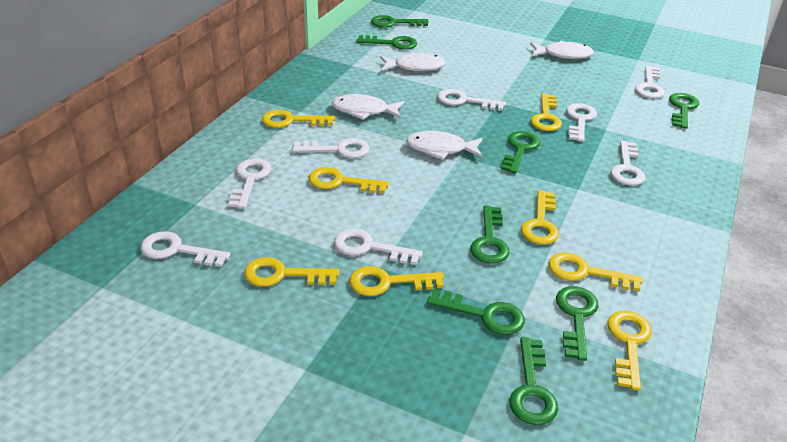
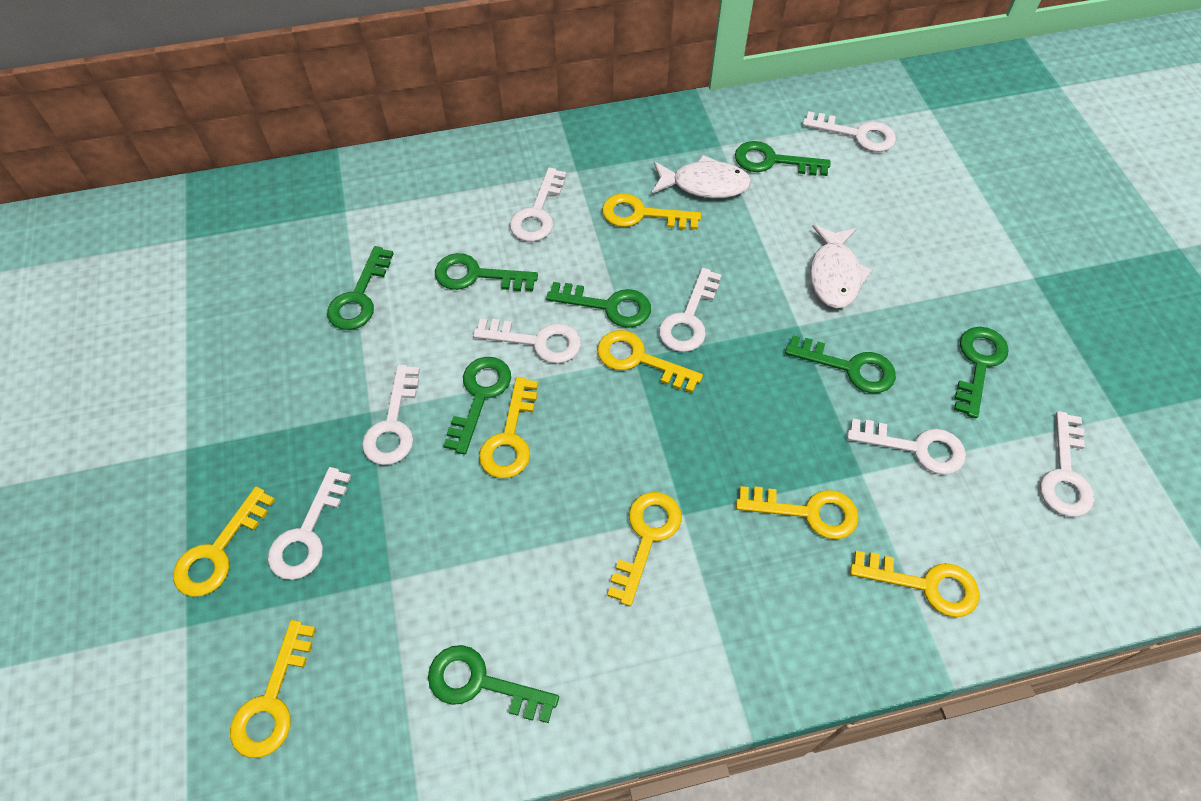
white fish: [332,94,404,120] [380,52,446,71] [406,131,483,160] [530,41,594,59] = 4 -> [652,155,751,198] [810,225,872,308] = 2

